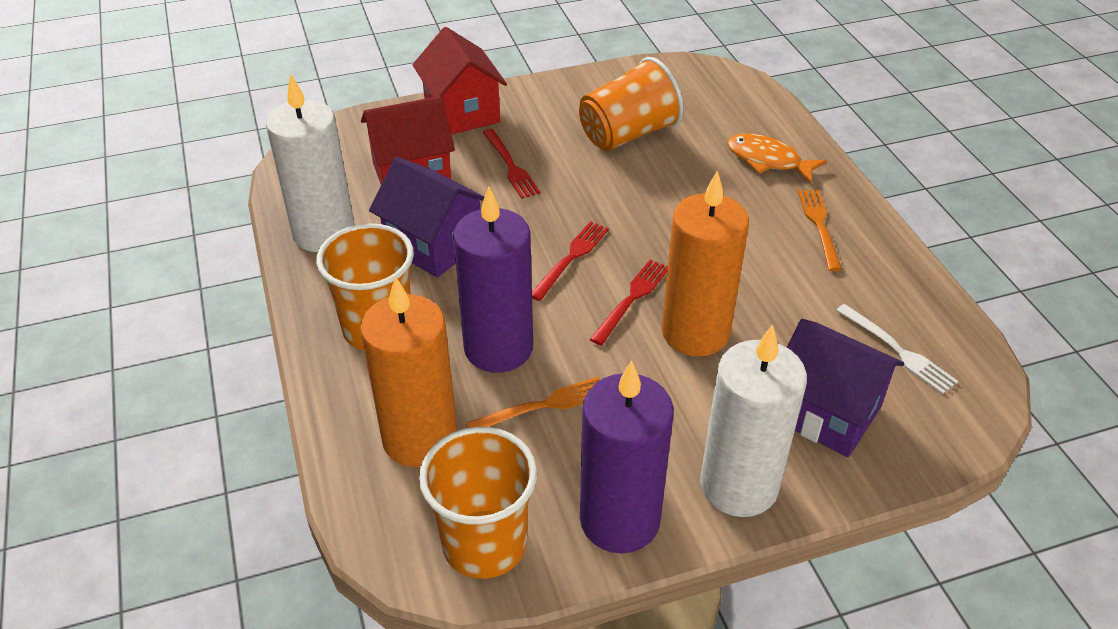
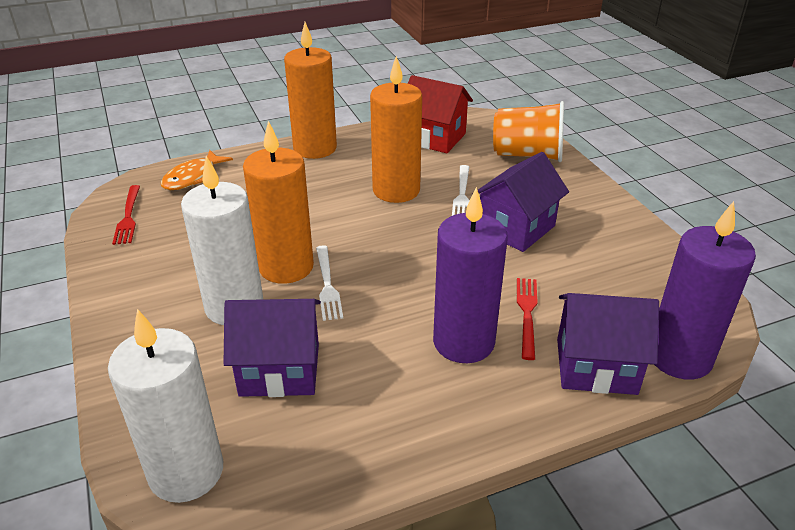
orange candle: [360,276,457,467] [662,170,749,356] = 2 -> [243,121,314,284] [284,22,337,159] [370,56,422,203] = 3
orange cup: [316,223,414,351] [419,427,537,579] [579,57,684,151] = 3 -> [493,101,564,162] = 1
orange fork: [466,376,600,428] [798,189,842,271] = 2 -> none = 0
purple house: [369,157,485,278] [787,319,904,457] = 2 -> [223,299,321,397] [477,152,569,252] [557,293,659,395] = 3
red fork: [483,129,541,199] [532,221,609,301] [590,259,668,345] = 3 -> [112,185,140,245] [517,278,538,360] = 2
red house: [361,96,455,184] [413,27,507,135] = 2 -> [408,75,473,153] = 1
white fork: [836,304,958,394] = 1 -> [316,245,343,321] [452,165,470,216] = 2

